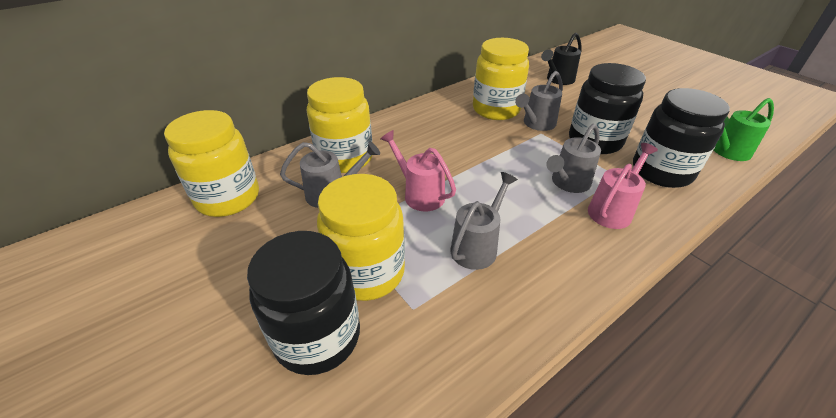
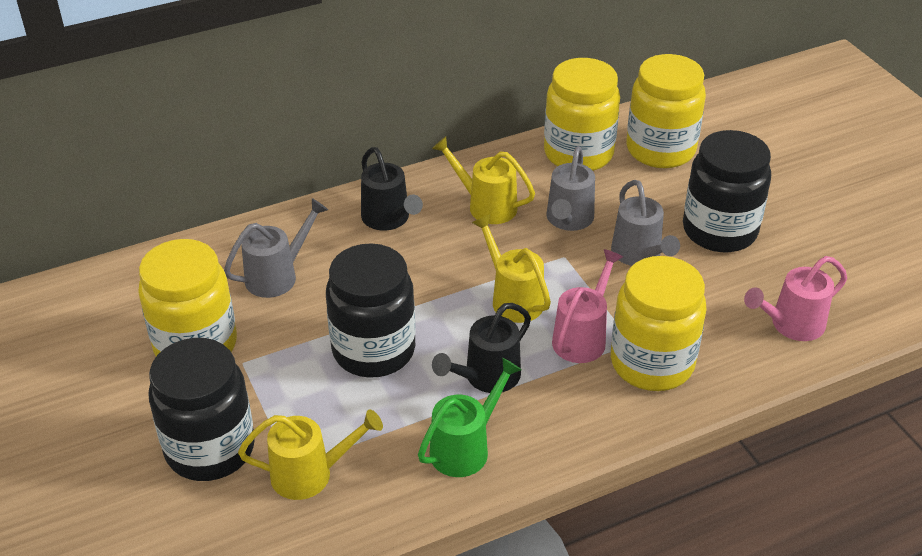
black watering can: [541,33,582,85] = 1 -> [361,147,423,231] [432,303,531,393] = 2
grey watering can: [280,142,380,208] [451,172,518,270] [515,71,563,131] [546,124,601,193] = 4 -> [224,198,328,298] [546,146,595,231] [611,180,680,266] = 3
yellow watering can: none = 0 -> [238,409,383,500] [432,136,535,224] [472,214,551,323] = 3

